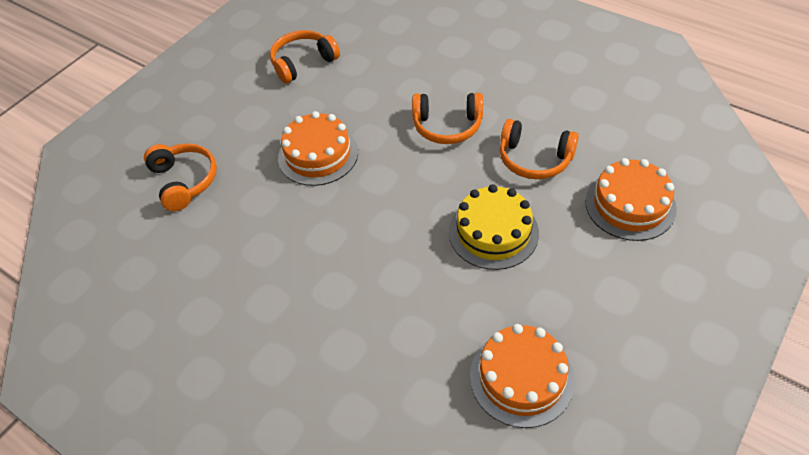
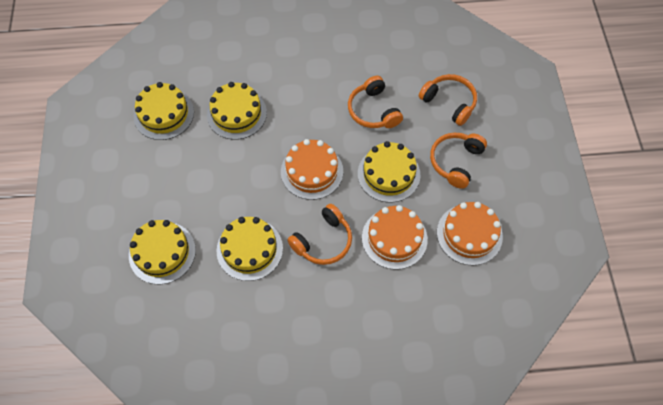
yellow cake: [449,184,539,270] = 1 -> [129,220,196,284] [134,82,194,140] [207,82,267,140] [217,217,283,281] [358,141,420,203] = 5

